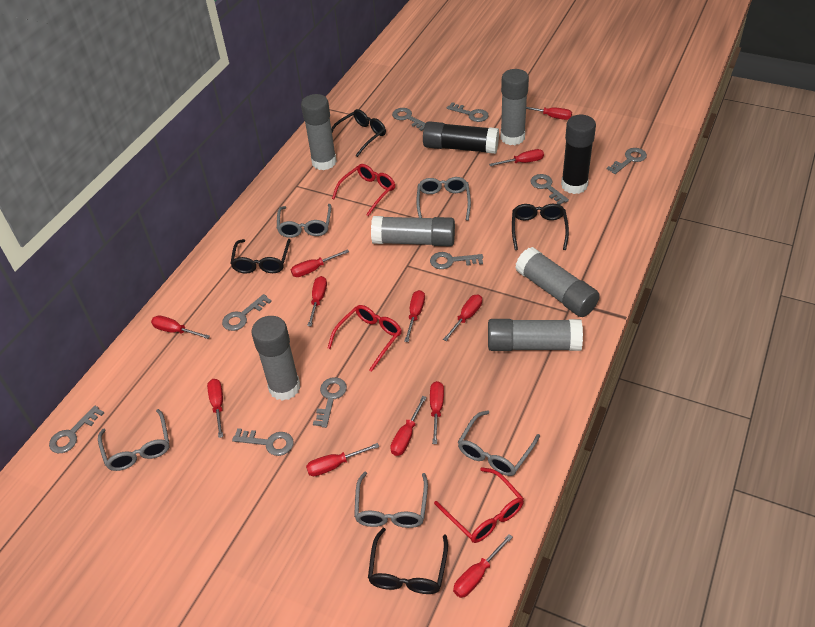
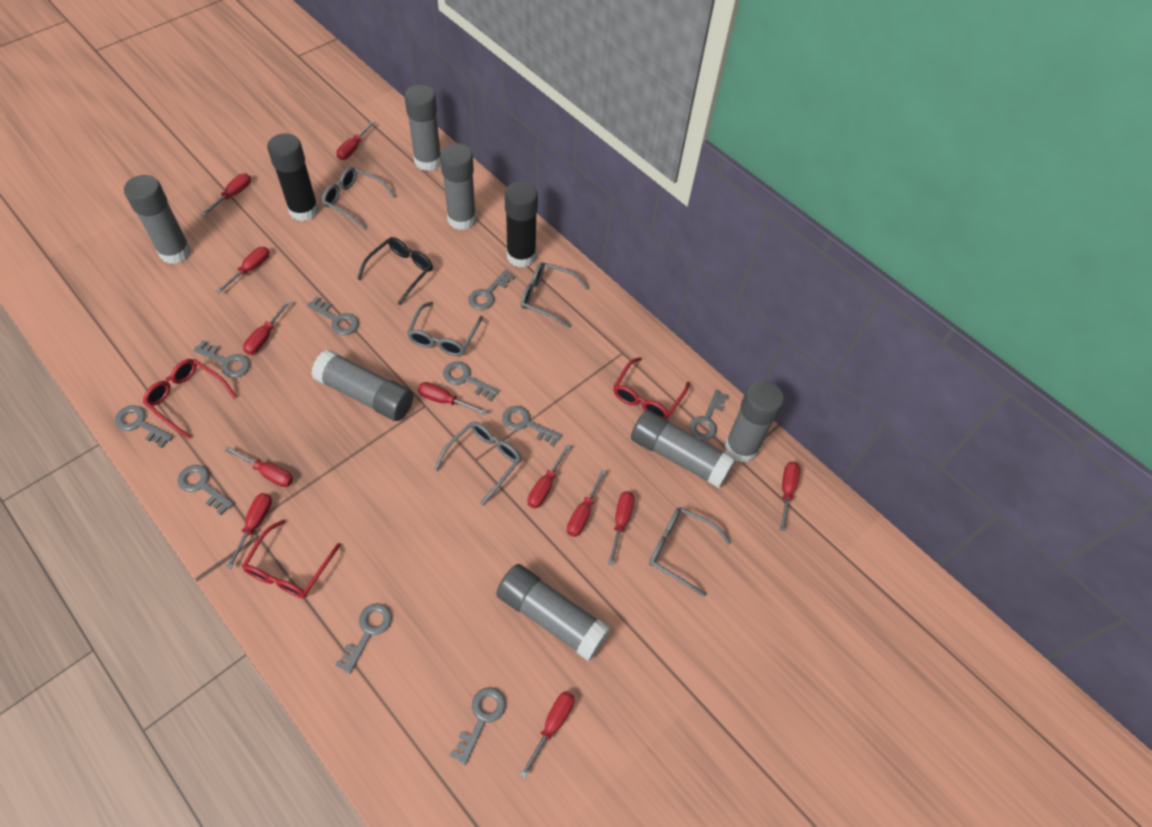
black glasses: [230,239,291,274] [331,109,386,157] [368,528,448,594] [512,204,569,250] = 4 -> [357,237,433,305] = 1
grey glue stick: [251,316,300,401] [301,94,337,170] [371,216,455,247] [488,319,583,351] [500,69,529,145] [515,247,600,317] = 6 -> [124,175,191,264] [311,349,413,421] [404,84,441,171] [440,143,476,230] [496,564,611,661] [631,410,736,488] [725,380,784,463] = 7
grey key: [49,406,104,453] [222,294,272,331] [232,428,294,456] [313,377,347,428] [392,108,426,131] [430,252,483,269] [447,102,489,122] [530,174,569,205] [607,148,647,174] = 9 -> [115,405,173,448] [177,465,234,515] [193,340,250,378] [307,297,359,335] [335,603,392,674] [443,361,500,401] [450,687,506,765] [468,270,515,310] [502,406,562,446] [689,390,729,441] = 10

